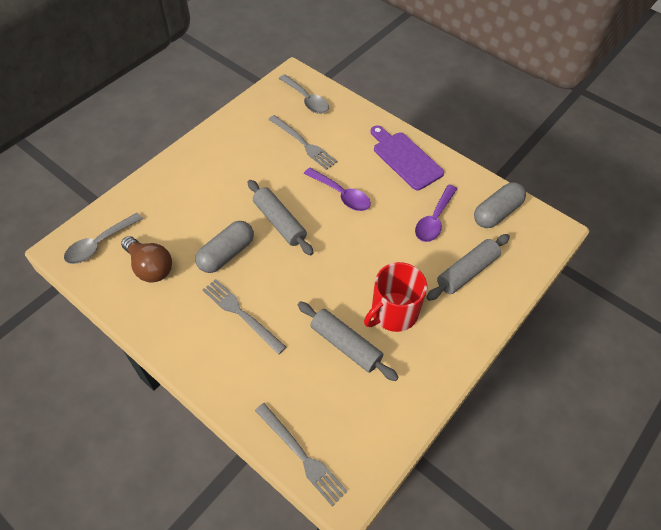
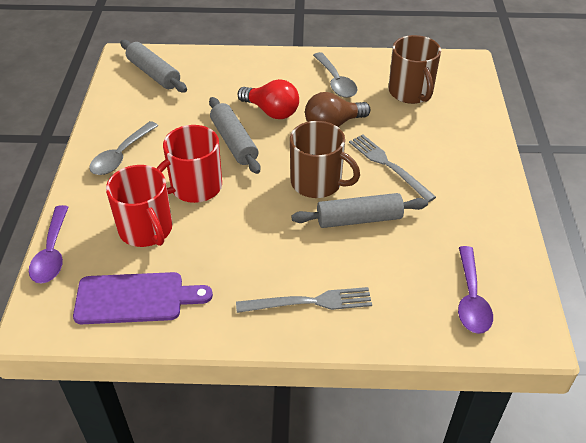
brown mug: none = 0 -> [290,121,360,198] [389,35,441,104] = 2
grey capsule: [195,221,254,273] [474,182,526,228] = 2 -> none = 0
grey fork: [202,279,286,355] [255,403,348,506] [268,115,338,170] = 3 -> [236,287,372,313] [349,135,436,202] = 2
red light bulb: none = 0 -> [238,79,299,119] = 1
red mug: [364,262,427,332] = 1 -> [106,165,173,247] [156,125,222,203] = 2

